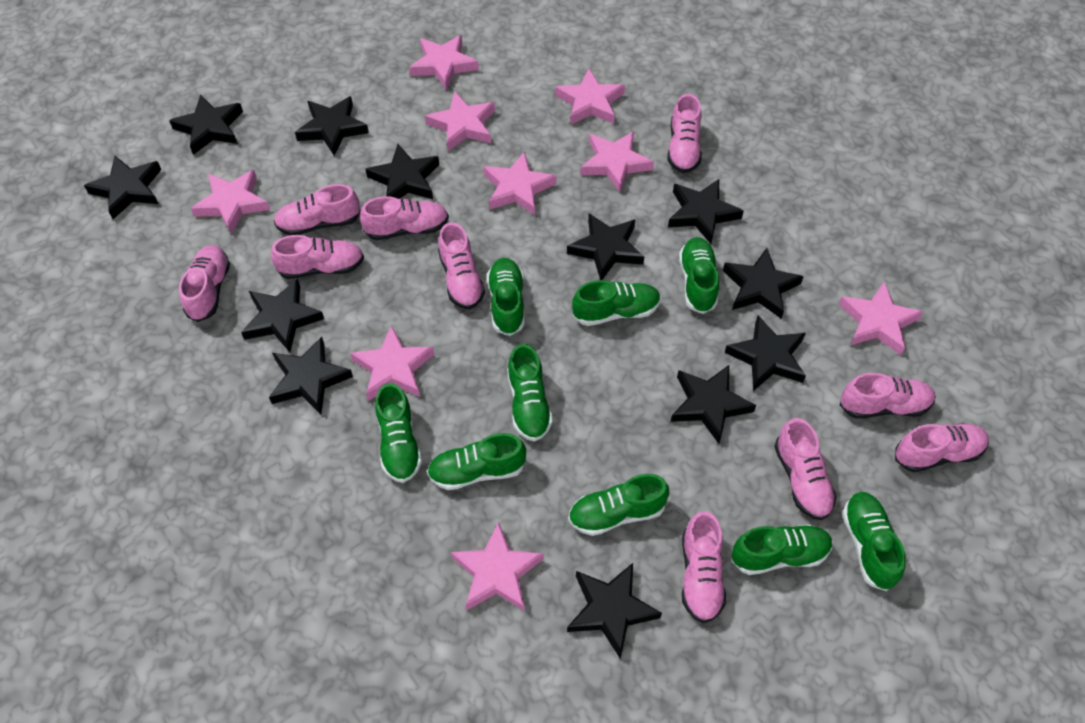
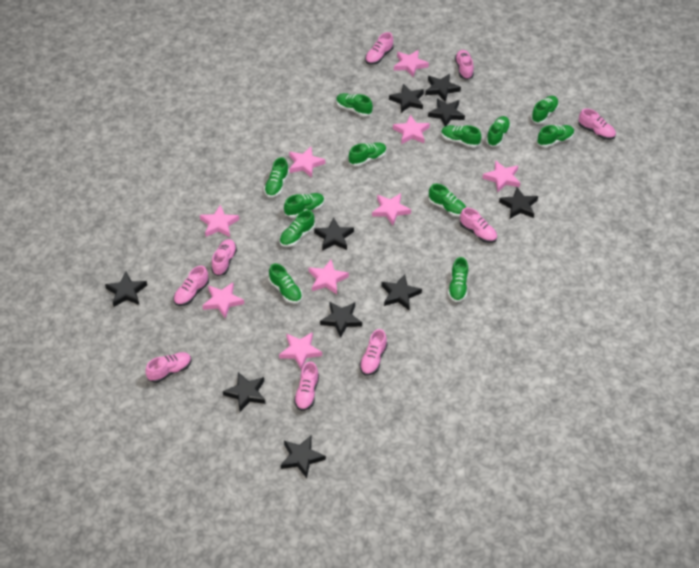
black star: [84,156,161,219] [169,94,243,155] [241,279,324,352] [269,337,353,414] [295,96,369,156] [365,144,439,199] [567,213,644,280] [567,563,662,659] [668,179,744,244] [671,365,756,444] [723,248,804,319] [725,315,806,391] = 12 -> [105,272,147,307] [223,372,265,412] [281,436,326,478] [314,218,354,251] [320,301,362,338] [381,274,422,310] [389,84,424,113] [425,74,461,102] [428,98,465,126] [499,187,538,219] = 10
green shoe: [375,383,422,483] [427,433,526,490] [487,258,525,336] [507,344,553,442] [568,474,669,536] [572,280,661,326] [679,237,719,314] [731,524,833,575] [842,492,906,591] = 9 -> [264,157,289,197] [269,263,302,303] [280,210,315,247] [284,193,324,218] [336,93,373,116] [349,142,387,166] [429,184,466,217] [441,125,481,148] [448,257,468,302] [486,116,511,147] [531,96,559,124] [537,125,574,147] = 12
pink shoe: [179,245,230,322] [271,235,364,279] [274,184,360,235] [360,196,449,240] [438,222,485,310] [667,94,702,173] [682,511,726,623] [774,418,837,520] [840,373,936,418] [895,423,989,472] = 10 -> [145,352,192,383] [174,266,209,306] [211,239,237,276] [294,362,319,411] [359,329,388,376] [365,32,394,65] [455,50,474,80] [460,207,497,243] [579,108,616,140] = 9

